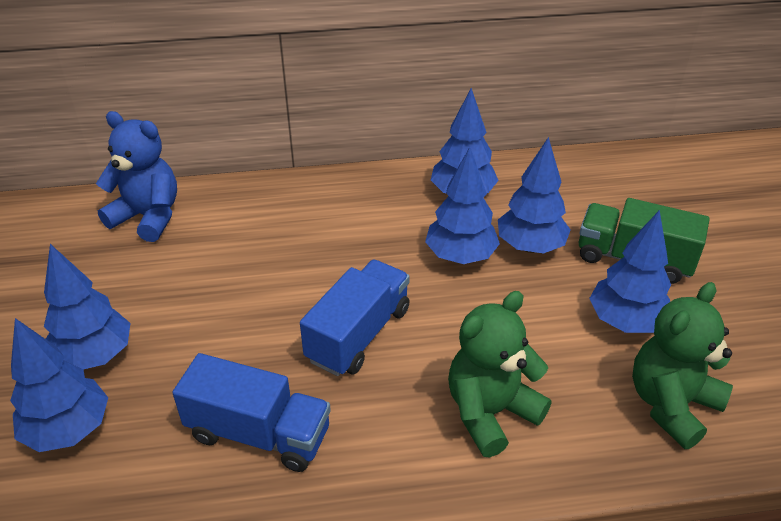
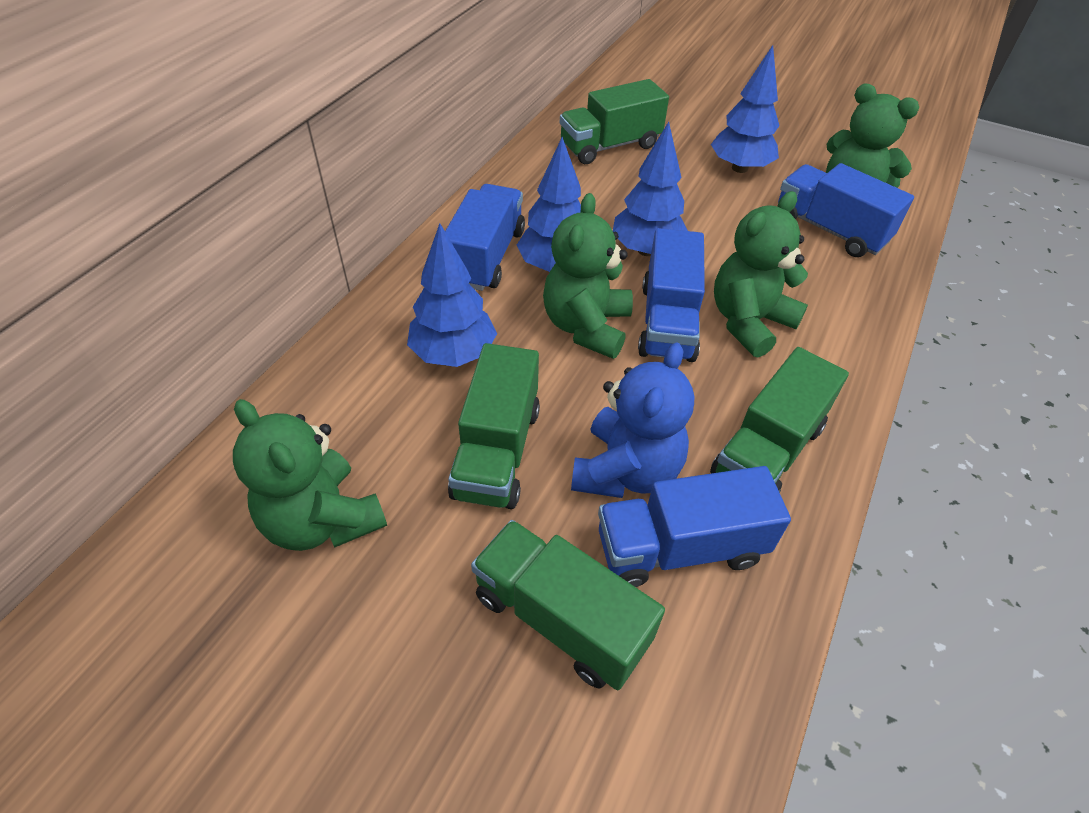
blue tree: [10,318,108,452] [44,244,131,370] [425,147,500,264] [431,88,499,193] [498,137,571,254] [589,210,671,333] = 6 -> [407,223,497,367] [517,137,581,272] [613,122,688,256] [711,45,780,173] = 4
blue truck: [173,353,331,472] [300,260,410,376] = 2 -> [445,184,525,291] [598,466,791,587] [638,228,705,362] [778,163,914,257] = 4
green teddy bear: [448,291,551,457] [632,282,733,449] = 2 -> [233,399,387,551] [543,193,633,359] [714,191,808,358] [826,84,919,188] = 4
green truck: [578,198,710,284] = 1 -> [448,343,540,509] [471,520,665,690] [560,79,669,164] [710,347,849,493] = 4

